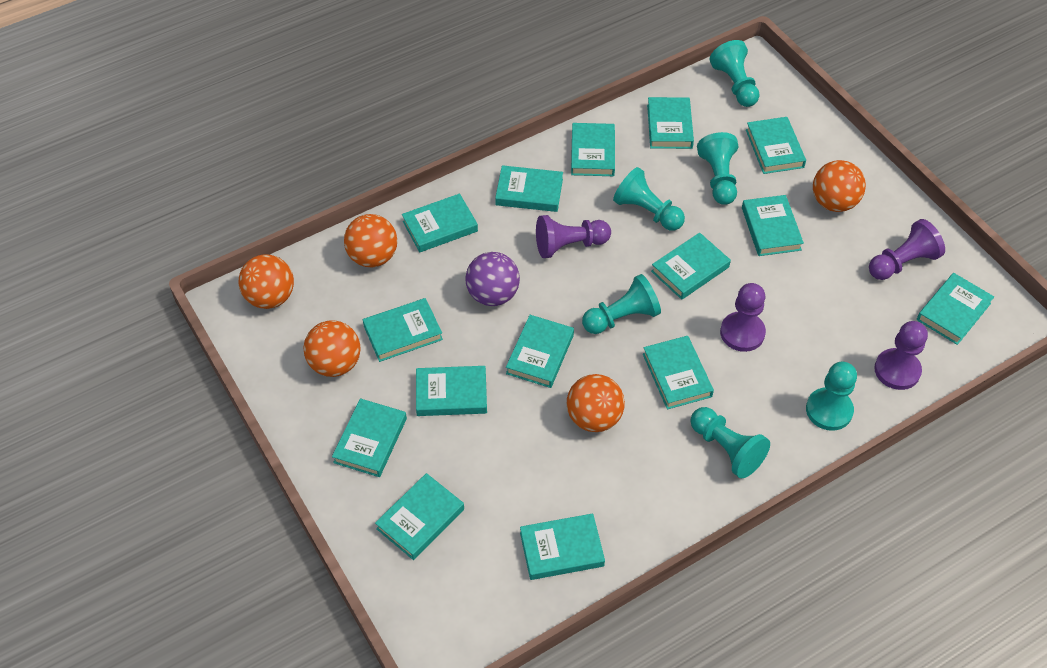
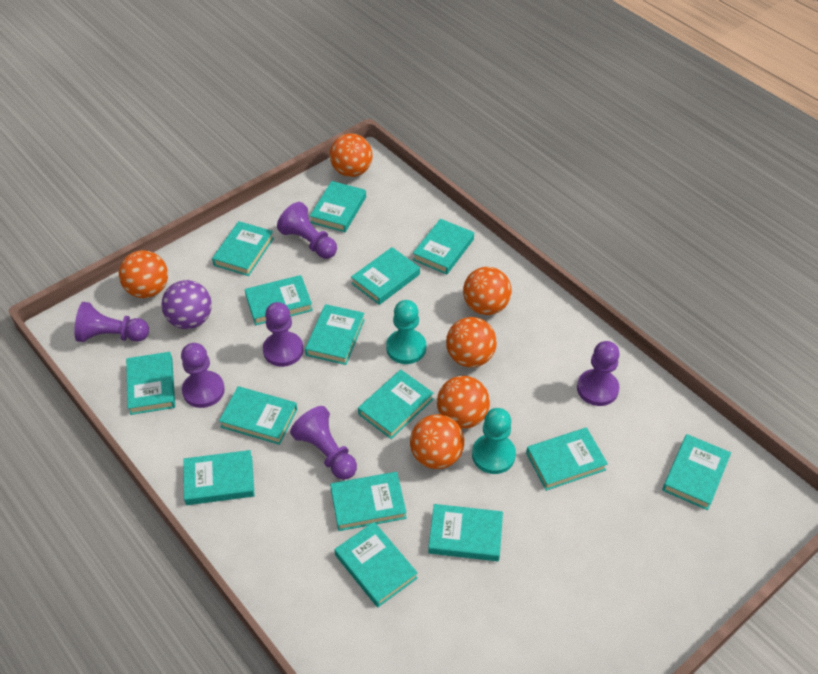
orange ball: [239,254,294,309] [303,320,361,377] [344,214,397,267] [567,374,625,432] [813,160,866,212] = 5 -> [119,250,168,298] [330,133,373,177] [410,414,464,469] [437,376,490,429] [446,317,497,368] [463,267,512,315] = 6
purple pawn: [536,215,611,258] [720,283,766,352] [869,219,945,280] [874,321,928,390] = 4 -> [74,302,149,342] [181,343,225,408] [263,302,304,367] [277,202,337,259] [290,406,357,480] [577,341,620,406] = 6
turquoise pawn: [582,274,661,334] [613,167,685,231] [690,407,770,478] [697,132,738,205] [710,40,759,107] [806,361,857,431] = 6 -> [386,300,426,364] [472,408,516,474] = 2

